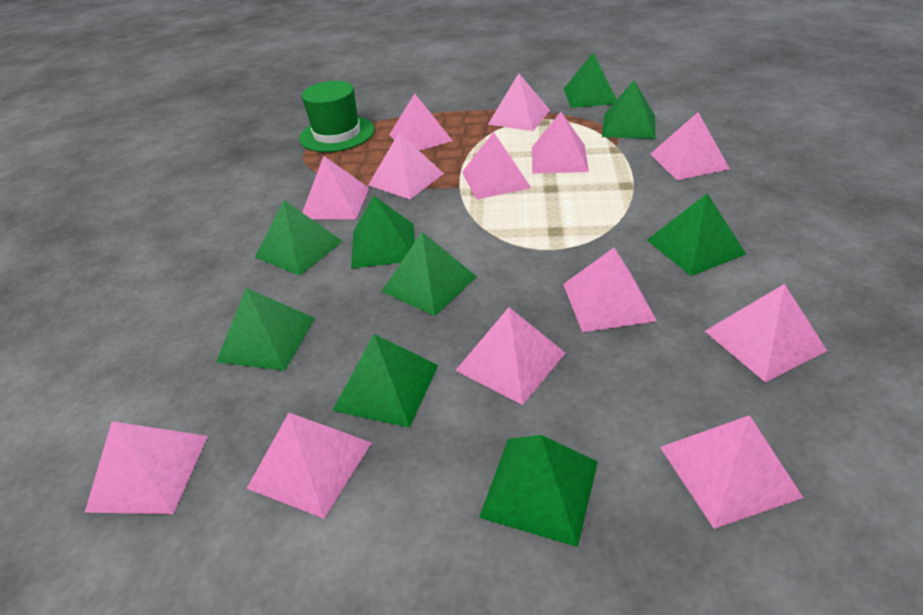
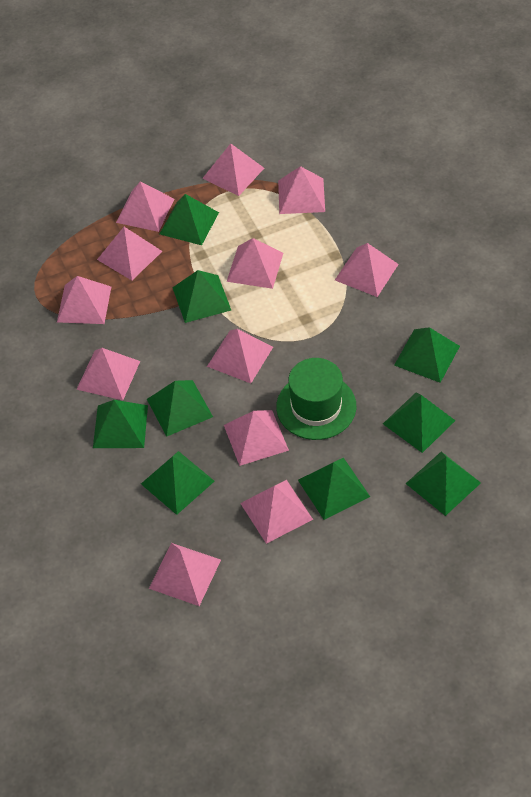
pink pyramid: [85,421,208,514] [246,413,372,519] [302,156,369,219] [368,133,444,199] [389,94,453,151] [455,307,566,405] [462,132,531,200] [488,73,550,131] [532,112,589,174] [563,248,657,332] [650,112,730,180] [660,415,803,529] [705,284,827,383] = 13 -> [57,276,111,324] [76,348,140,400] [97,227,162,280] [116,181,174,232] [149,543,221,606] [202,143,264,196] [207,329,273,383] [224,410,289,466] [227,238,283,289] [240,480,313,544] [278,166,325,214] [335,243,399,297] = 12

